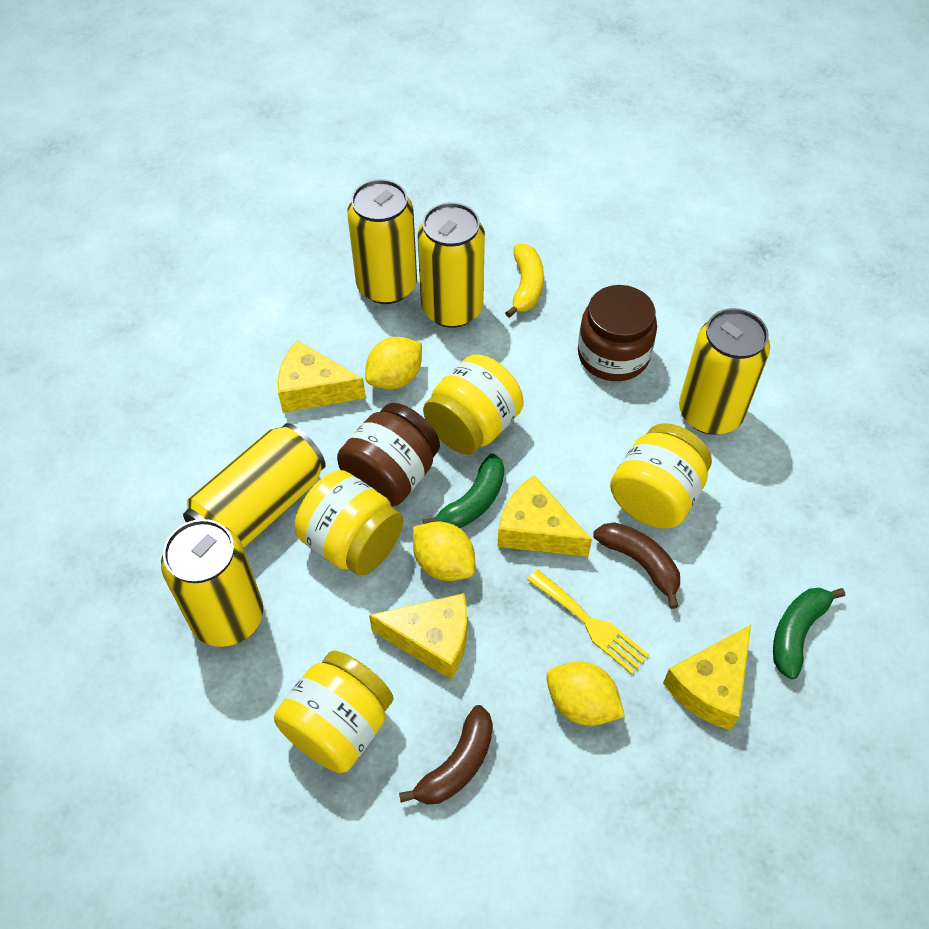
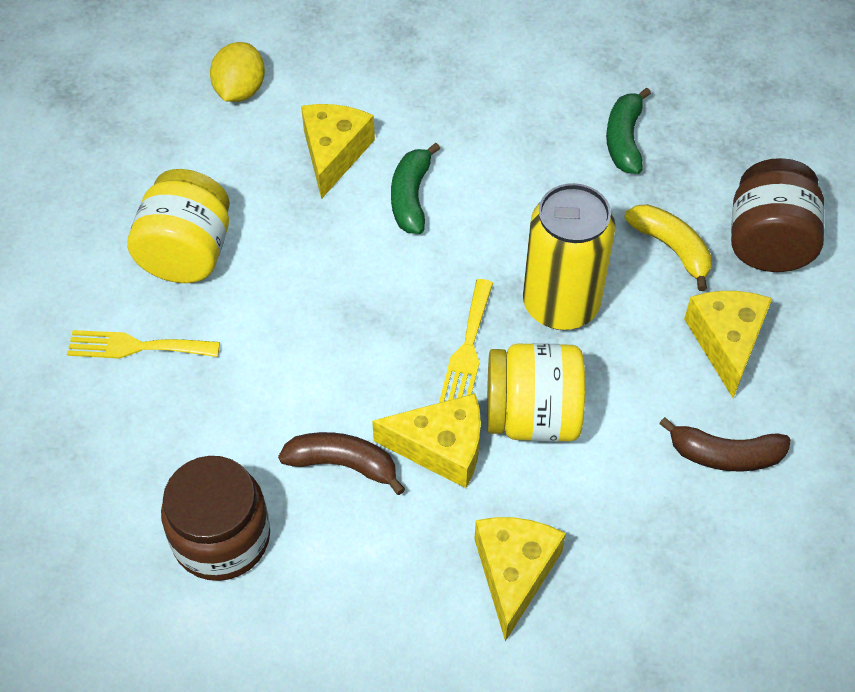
yellow can: [161,519,263,647] [183,423,326,548] [347,179,417,304] [418,202,485,328] [679,308,770,435] = 5 -> [523,183,616,330] = 1
yellow fork: [527,569,649,674] = 1 -> [67,330,220,359] [439,279,493,403] = 2
yellow jar: [274,651,393,773] [295,470,403,576] [423,354,524,455] [610,423,712,528] = 4 -> [127,169,230,283] [487,343,585,442] = 2
yellow lemon: [365,337,422,389] [413,522,475,581] [546,662,625,726] = 3 -> [210,42,265,102] = 1

